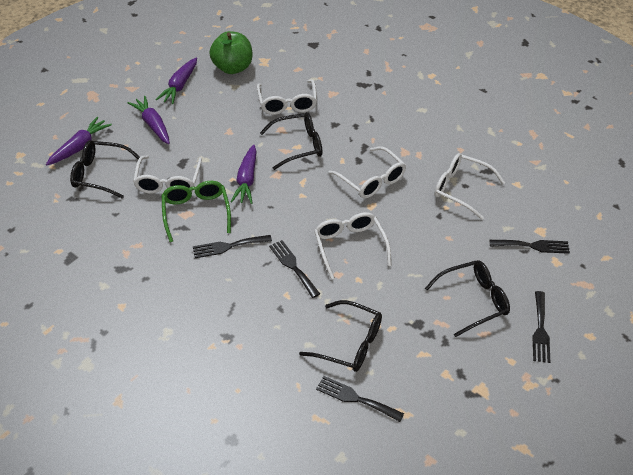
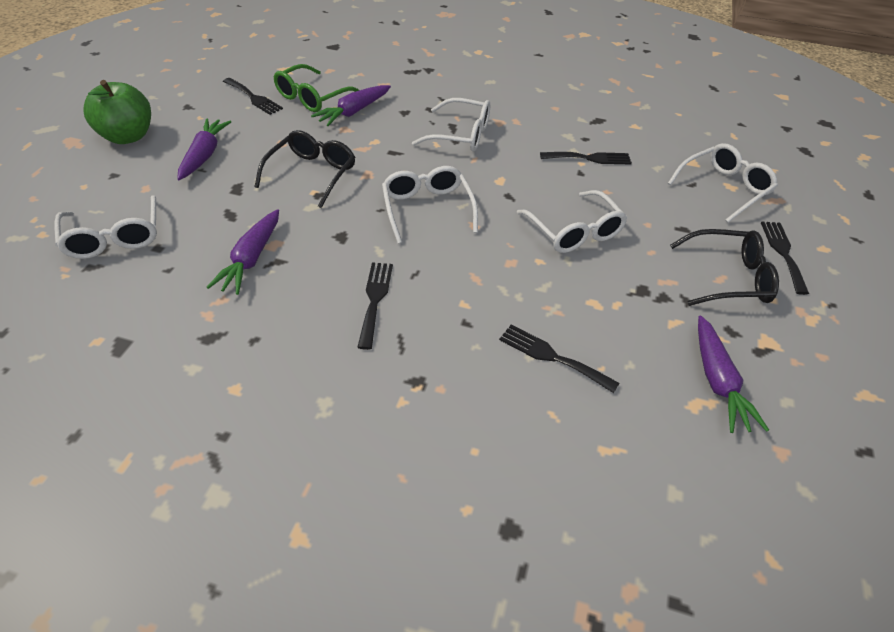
black glasses: [70,140,140,199] [260,112,322,170] [299,300,382,372] [425,260,510,337] = 4 -> [254,130,355,208] [670,229,779,306] = 2

